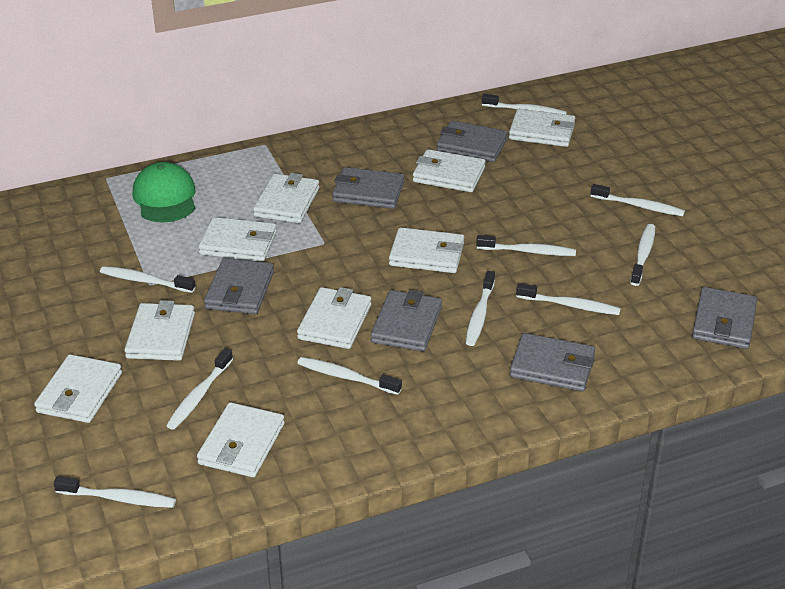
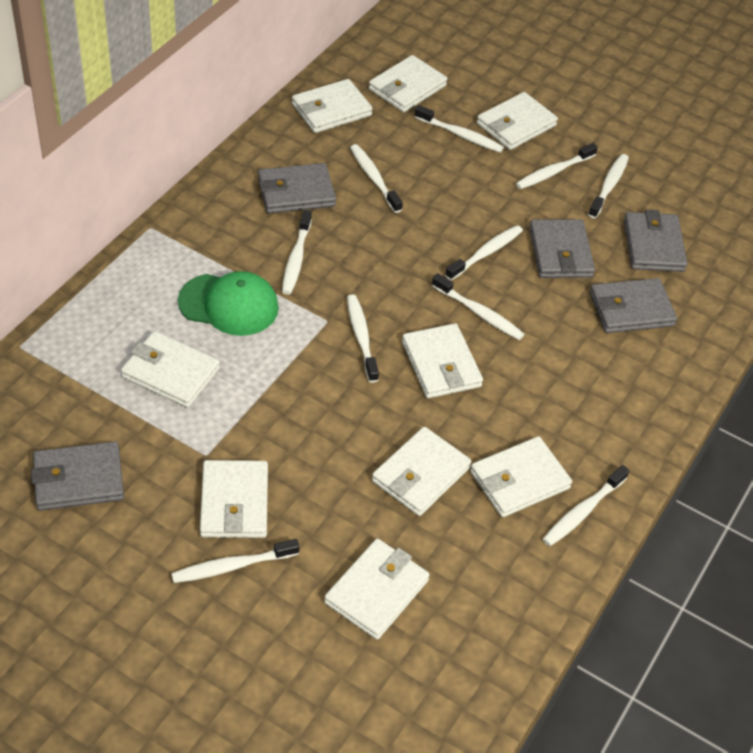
grey wallet: [204,258,274,314] [332,167,404,209] [371,290,442,352] [437,121,508,162] [510,333,595,391] [692,287,757,349] = 6 -> [31,442,124,511] [258,163,336,214] [529,219,595,278] [590,278,677,333] [624,210,687,272] = 5

